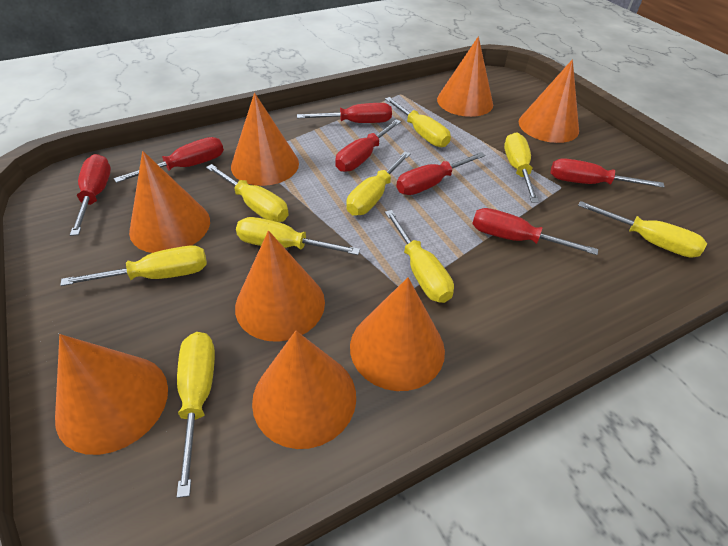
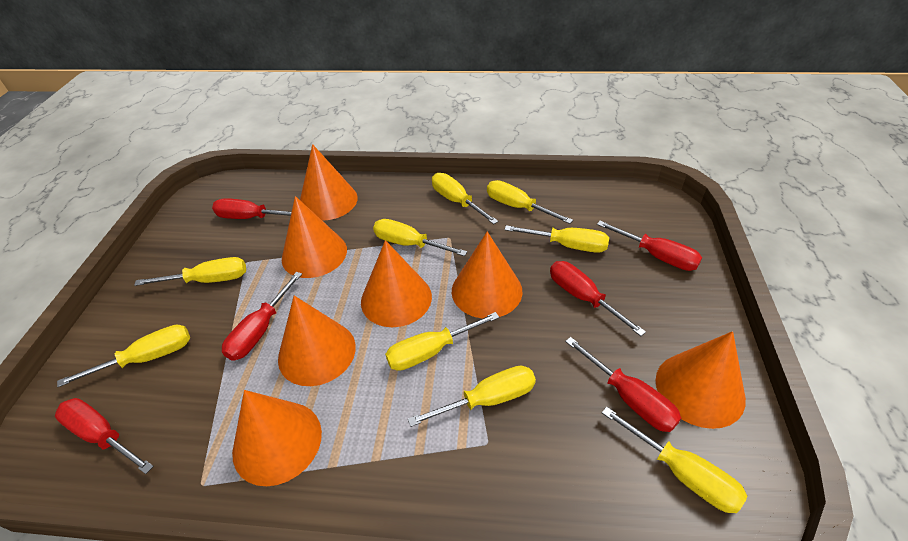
orange cone: [55,334,168,455] [129,151,210,253] [231,93,299,186] [235,231,325,342] [252,331,356,449] [350,277,445,391] [437,36,493,117] [519,59,579,143] = 8 -> [232,390,322,486] [278,296,356,386] [282,196,347,278] [300,144,358,221] [361,240,432,327] [452,232,523,319] [656,331,746,429] = 7
red screwdriver: [70,154,111,236] [114,137,224,183] [297,103,392,123] [335,119,401,172] [396,152,486,195] [472,208,598,255] [551,158,665,188] = 7 -> [55,398,154,474] [212,198,291,219] [222,272,302,361] [550,261,646,336] [565,337,681,432] [597,221,702,271] = 6

